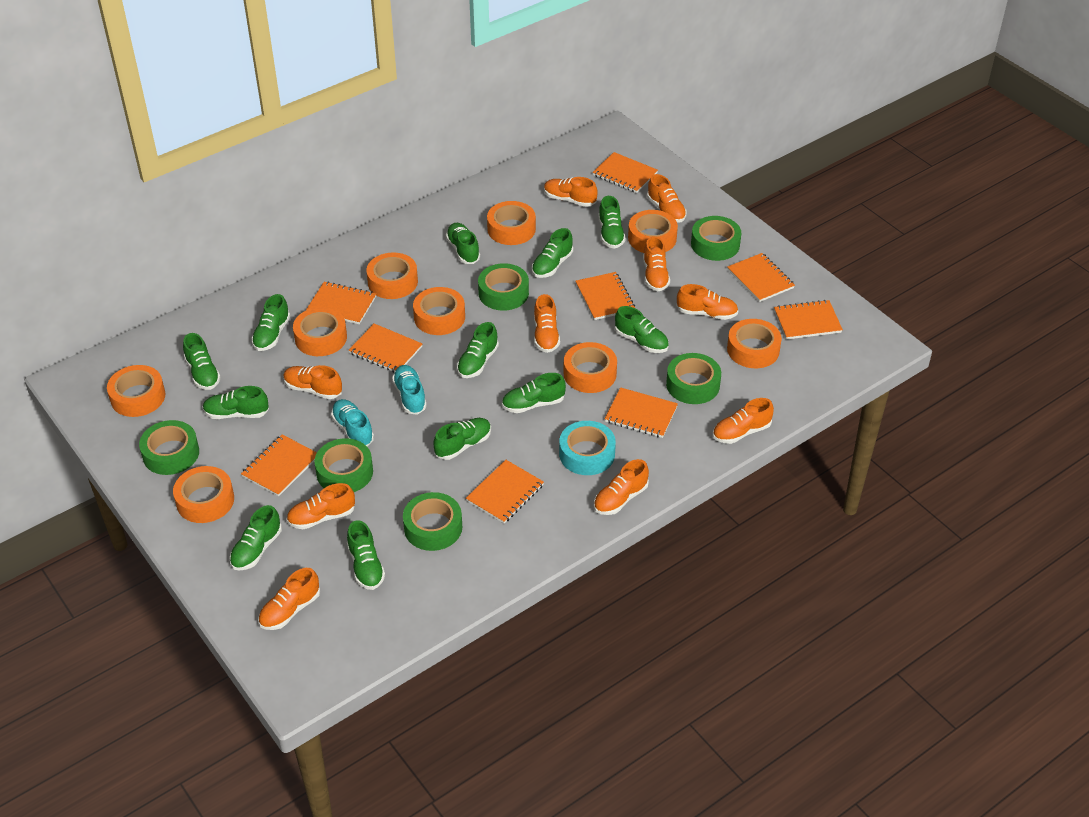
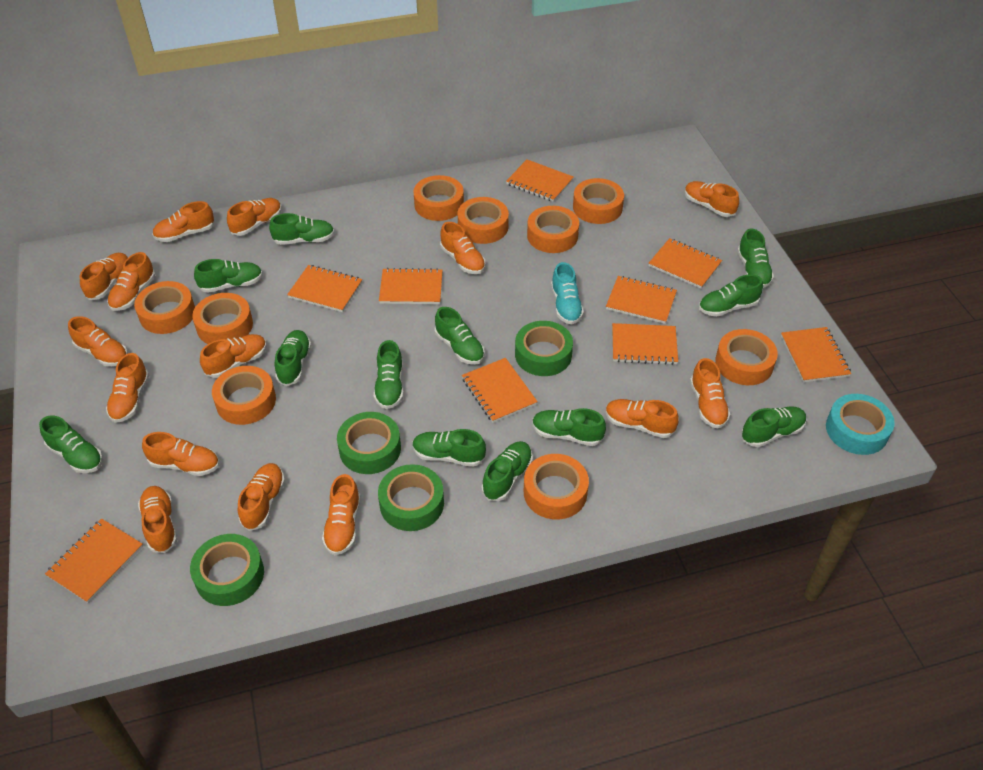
green tape: [139,420,199,475] [314,438,373,492] [403,492,462,551] [478,263,529,311] [666,353,721,404] [691,216,741,261] = 6 -> [190,534,264,606] [337,412,401,474] [378,464,444,531] [515,321,573,376] = 4
orange shoe: [258,568,320,630] [283,365,342,399] [286,483,355,529] [534,294,560,353] [544,177,598,207] [594,459,649,515] [643,236,670,291] [647,174,687,223] [677,284,738,320] [713,398,774,444] = 10 -> [68,316,128,367] [80,253,128,300] [106,353,149,423] [107,252,155,311] [138,486,177,553] [142,432,219,476] [152,201,214,242] [200,334,267,378] [227,198,282,236] [238,463,285,531] [322,474,361,555] [440,222,485,274] [606,399,679,438] [685,181,739,217] [690,358,730,428] = 15
turquoise shoe: [331,399,374,447] [392,365,427,415] = 2 -> [551,262,584,324] = 1

